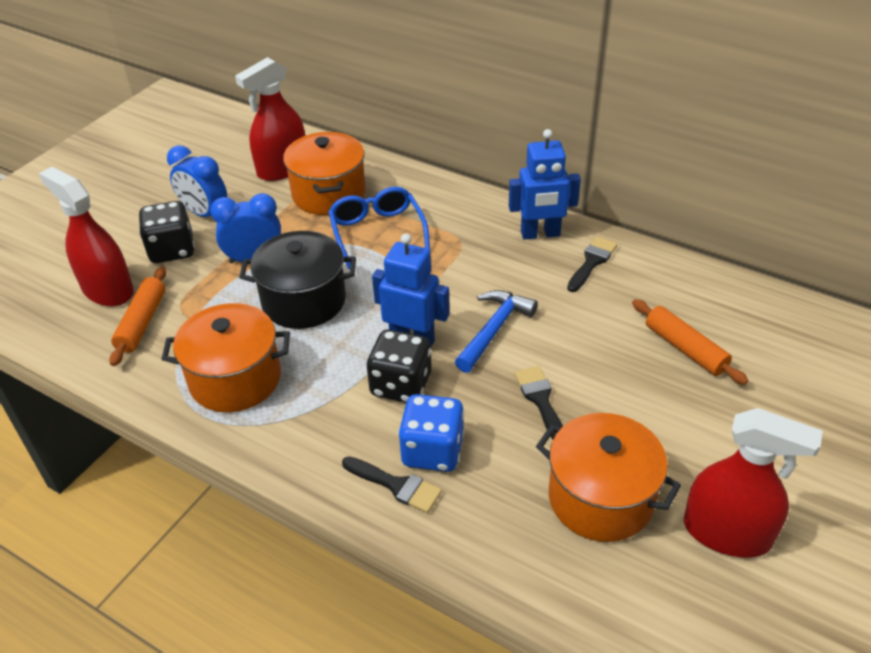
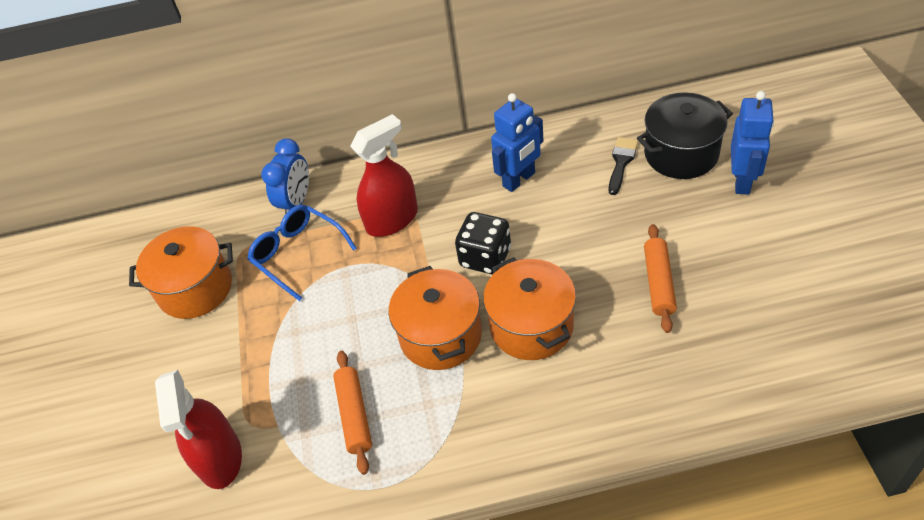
black brush: [342,456,442,513] [515,366,563,440] [567,236,618,292] = 3 -> [609,137,638,195] = 1
black dice: [139,201,195,263] [366,330,431,403] = 2 -> [455,212,511,274] = 1
blue clock: [167,145,227,217] [210,193,281,263] = 2 -> [262,138,309,214] = 1
blue dice: [398,394,464,472] = 1 -> none = 0
blue hammer: [455,290,538,373] = 1 -> none = 0
red spray bottle: [39,167,134,307] [235,57,305,181] [684,408,823,558] = 3 -> [155,370,242,489] [350,114,418,237] = 2

